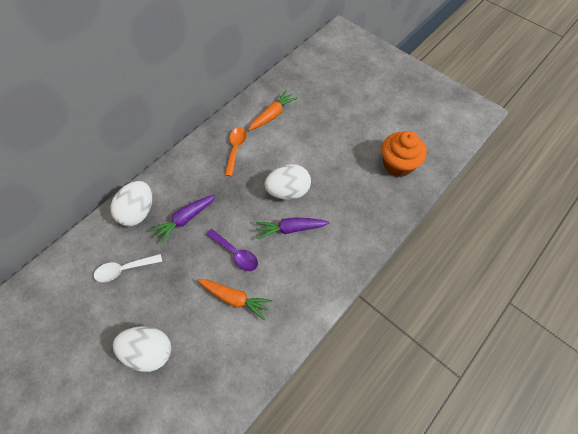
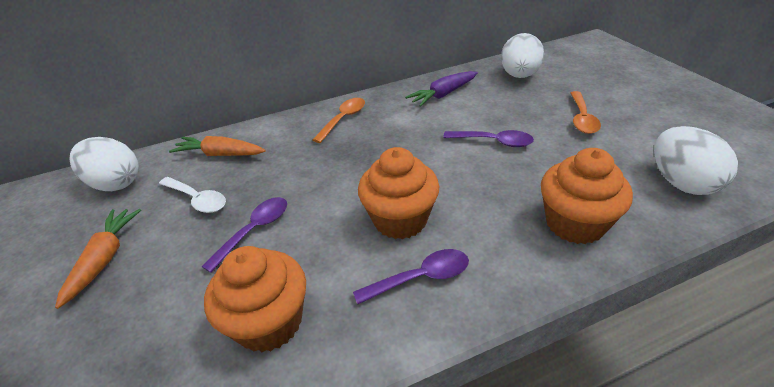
orange cupcake: [382,131,427,177] = 1 -> [204,246,306,352] [358,147,439,239] [541,148,633,244] = 3
orange spoon: [225,127,247,176] = 1 -> [312,98,365,143] [571,91,601,134] = 2
purple carrot: [150,195,216,244] [256,217,329,239] = 2 -> [405,71,478,107] = 1
purple spoon: [206,229,258,271] = 1 -> [201,197,287,273] [353,249,469,304] [443,130,534,147] = 3

